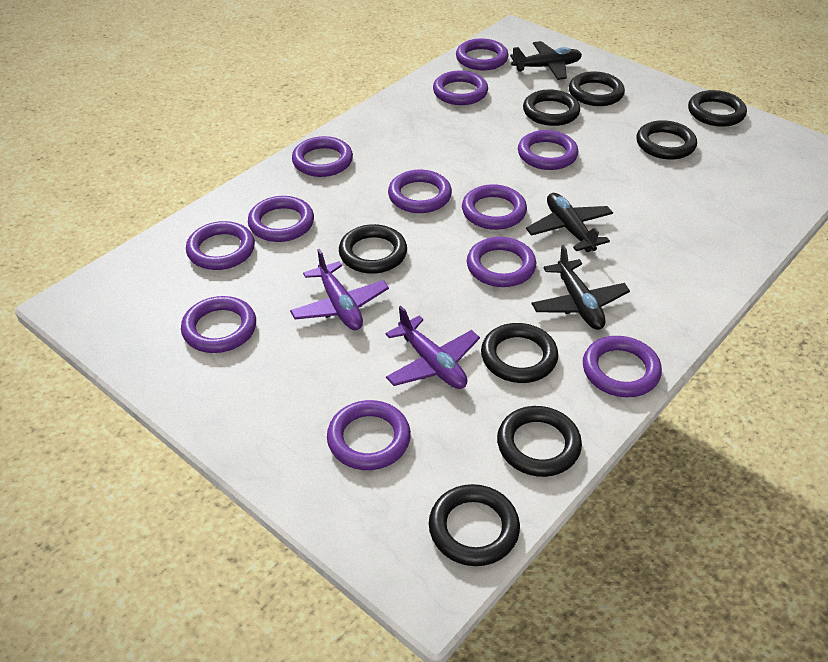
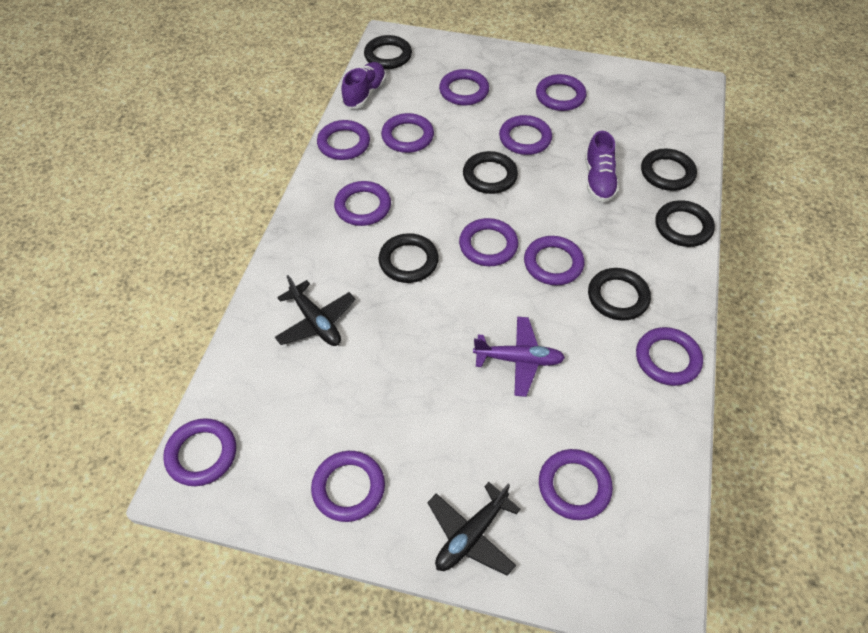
black plane: [510,41,582,80] [526,193,613,252] [532,245,630,330] = 3 -> [275,275,356,346] [427,482,521,576] = 2
black ring: [339,224,407,274] [429,484,520,566] [481,323,558,383] [497,406,582,477] [523,89,580,126] [569,72,625,106] [636,120,697,160] [688,90,747,127] = 8 -> [364,35,412,69] [379,233,439,283] [463,151,518,194] [588,268,651,321] [641,149,697,191] [656,200,715,247] = 6
purple plane: [290,249,389,330] [386,306,480,389] = 2 -> [473,317,565,397] = 1
purple shoe: none = 0 -> [341,62,386,109] [585,131,619,202] = 2

